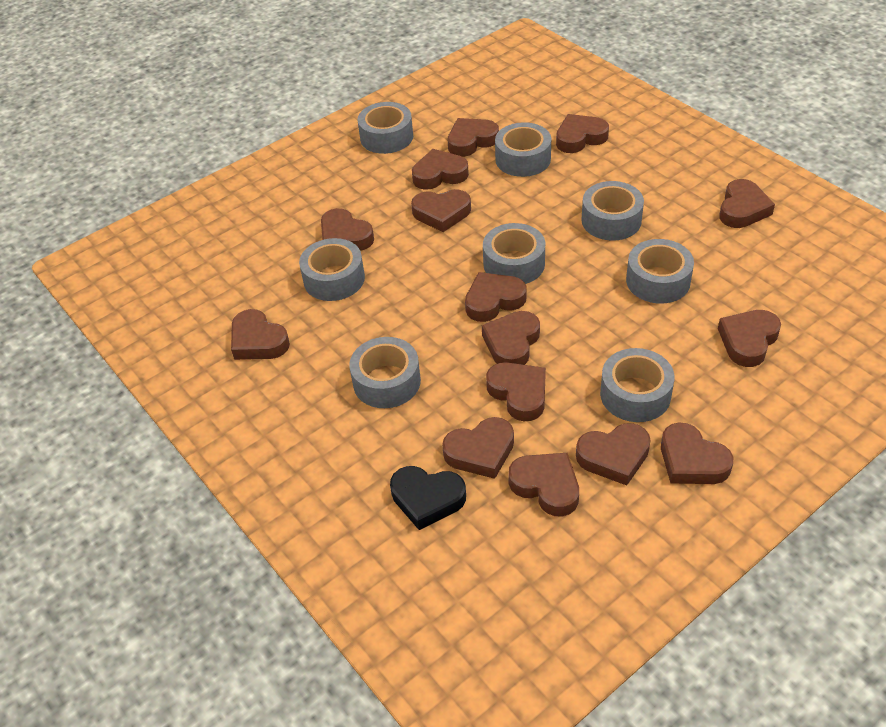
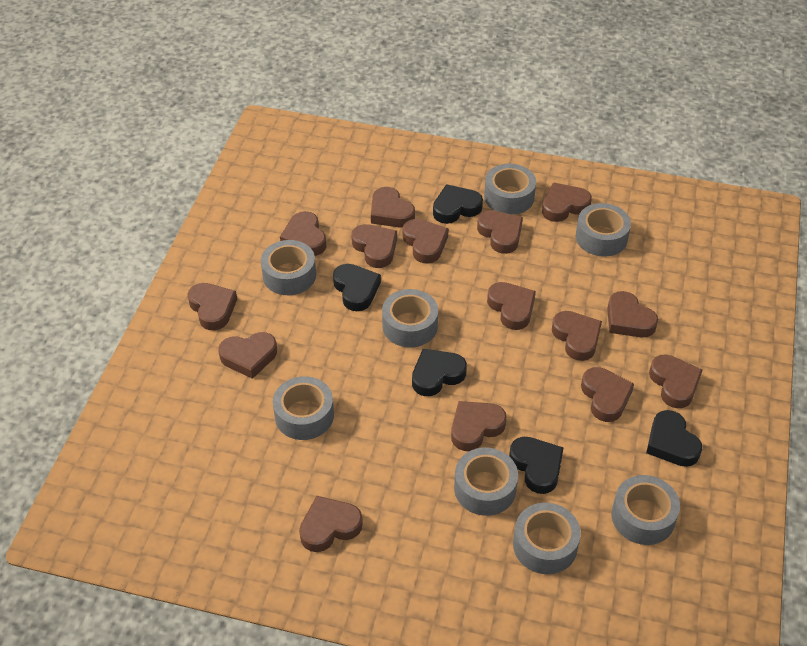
black heart: [390,466,466,530] = 1 -> [333,264,381,311] [412,349,467,396] [433,184,483,224] [509,437,564,494] [646,410,702,467] = 5

